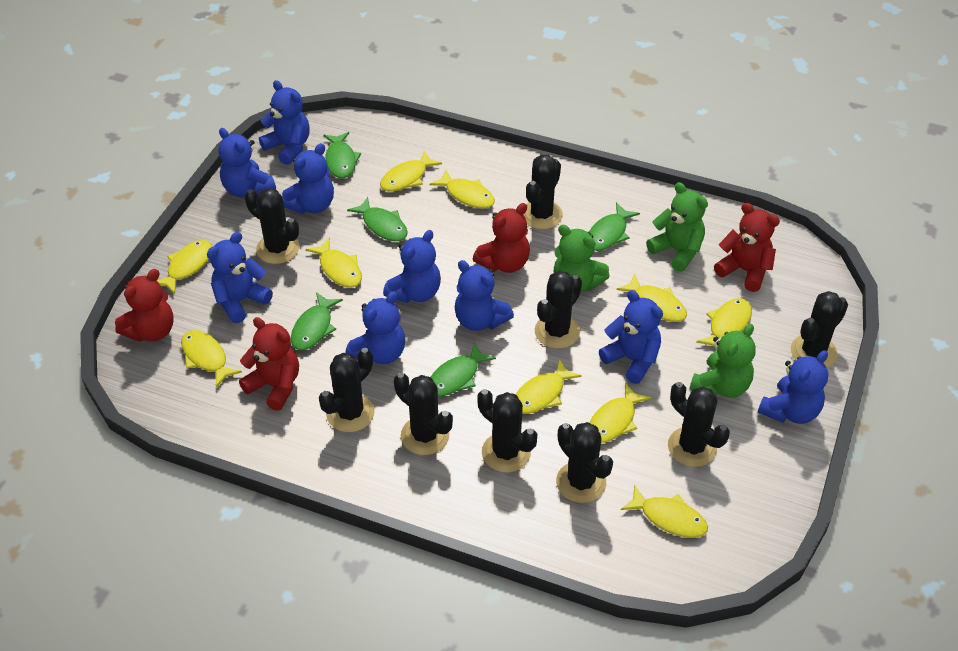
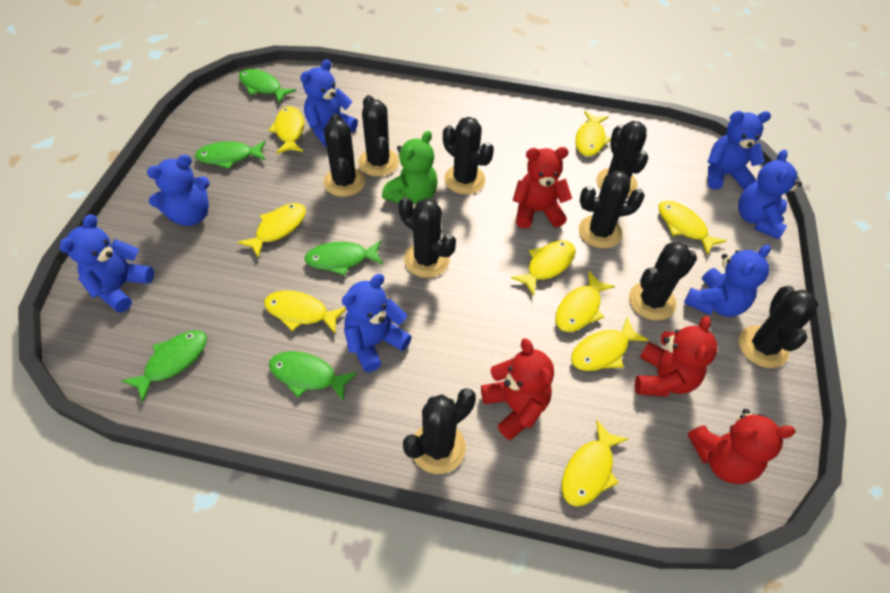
blue teddy bear: [207,232,273,323] [218,128,276,197] [259,80,310,165] [282,143,334,214] [346,291,405,364] [383,230,441,303] [455,260,514,331] [599,290,663,384] [758,350,828,424] = 9 -> [60,214,154,313] [147,155,210,226] [300,59,358,147] [342,274,412,372] [684,244,771,317] [708,111,771,190] [738,149,802,239] = 7
green teddy bear: [554,225,610,293] [646,182,708,272] [689,324,756,398] = 3 -> [382,131,438,204] = 1
yellow fish: [157,240,212,294] [181,330,242,388] [306,237,362,288] [380,151,442,192] [430,170,495,209] [515,359,582,414] [590,383,651,443] [616,274,687,322] [621,484,708,538] [696,298,752,348] = 10 -> [238,203,306,257] [264,290,346,333] [268,106,304,154] [511,240,576,296] [555,271,615,332] [562,420,628,507] [571,317,648,371] [575,111,611,156] [659,201,726,255] = 9

